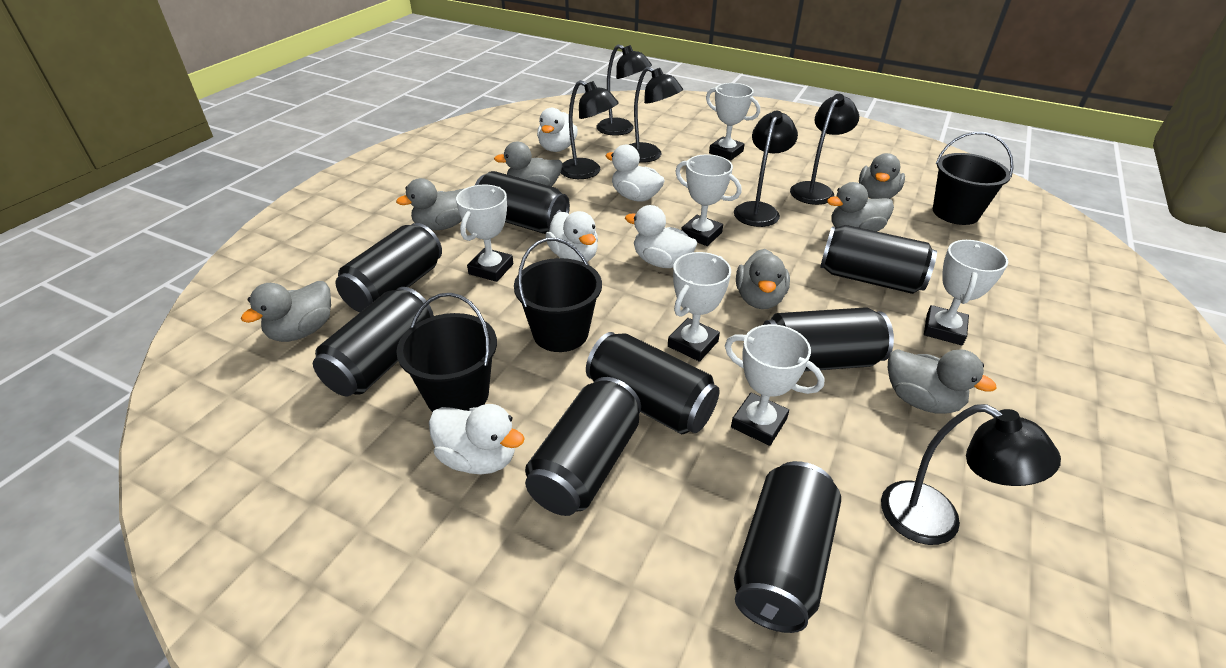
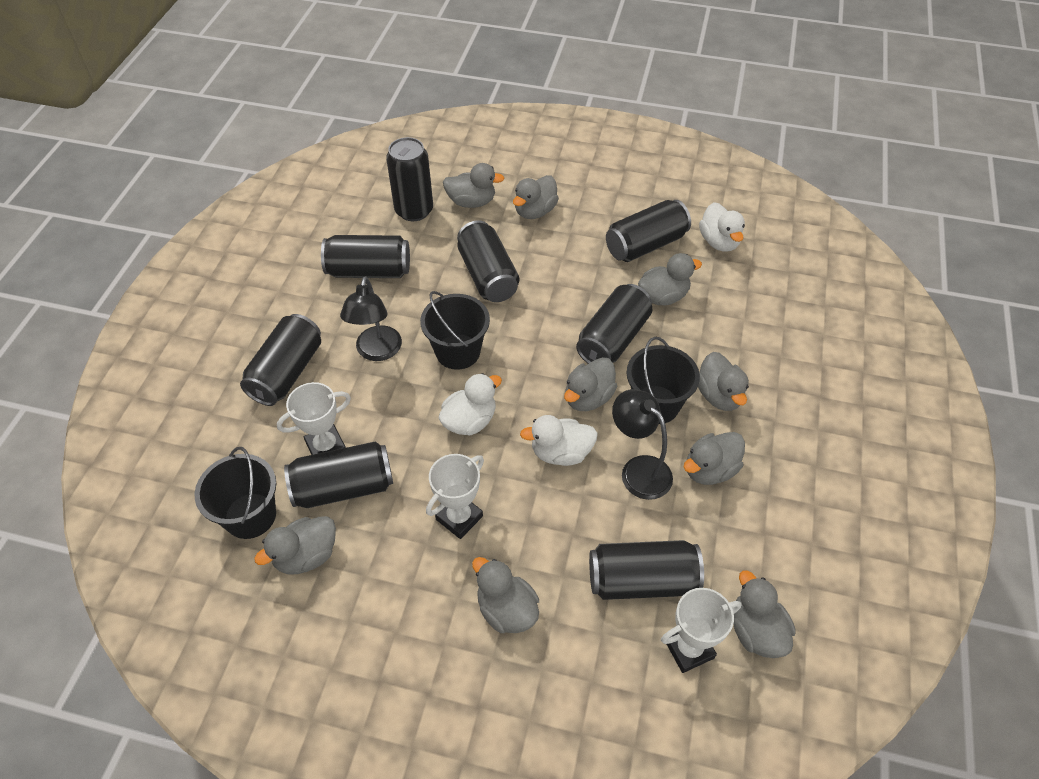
black lamp: [561,80,619,179] [596,44,652,136] [629,67,683,163] [734,111,798,227] [790,94,859,205] [881,404,1061,545] = 6 -> [340,276,402,361] [612,389,673,500] = 2
grey duck: [241,281,331,342] [396,178,463,230] [494,141,563,187] [736,249,790,309] [827,182,894,232] [859,153,905,199] [888,349,997,414] = 7 -> [254,516,336,574] [443,163,504,208] [472,557,539,633] [513,175,559,219] [564,357,617,411] [638,253,702,306] [684,432,745,485] [698,352,749,411] [733,570,795,658] = 9
white duck: [429,404,525,475] [537,108,578,152] [545,211,598,263] [605,144,665,202] [625,205,697,268] = 5 -> [438,373,502,435] [520,415,598,466] [699,202,745,252] = 3
white trophy: [456,184,513,282] [668,252,731,362] [675,154,741,246] [706,83,760,160] [725,324,825,446] [924,240,1008,345] = 6 -> [277,382,351,455] [426,454,484,539] [661,588,741,673] = 3

